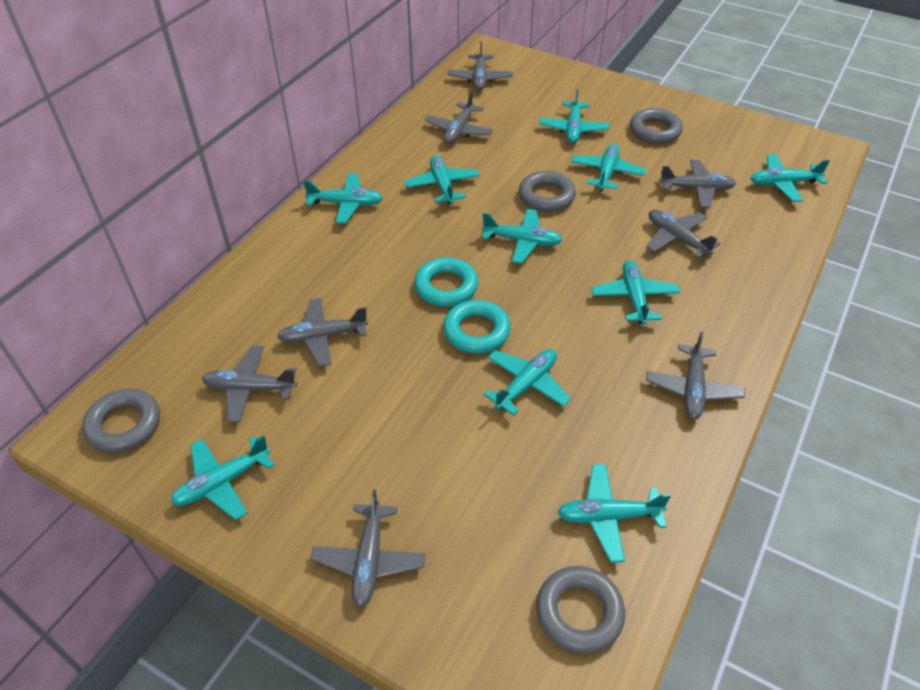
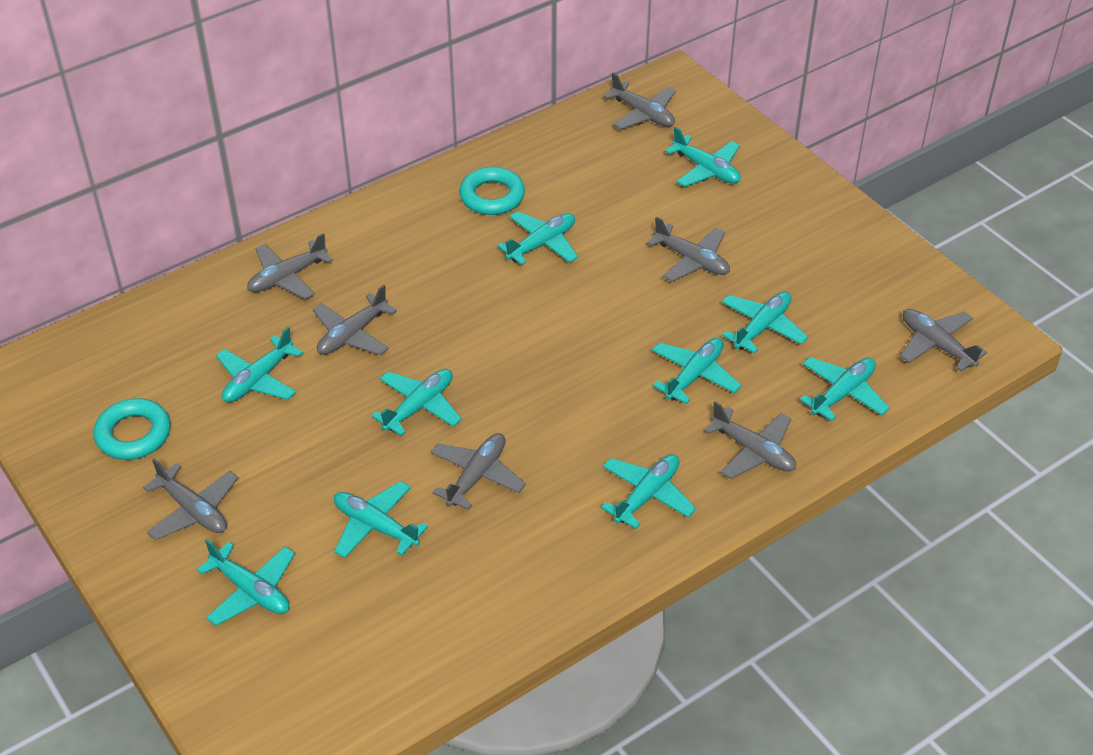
grey ring: [82,389,160,453] [519,171,576,212] [536,566,625,654] [630,108,683,144] = 4 -> none = 0

